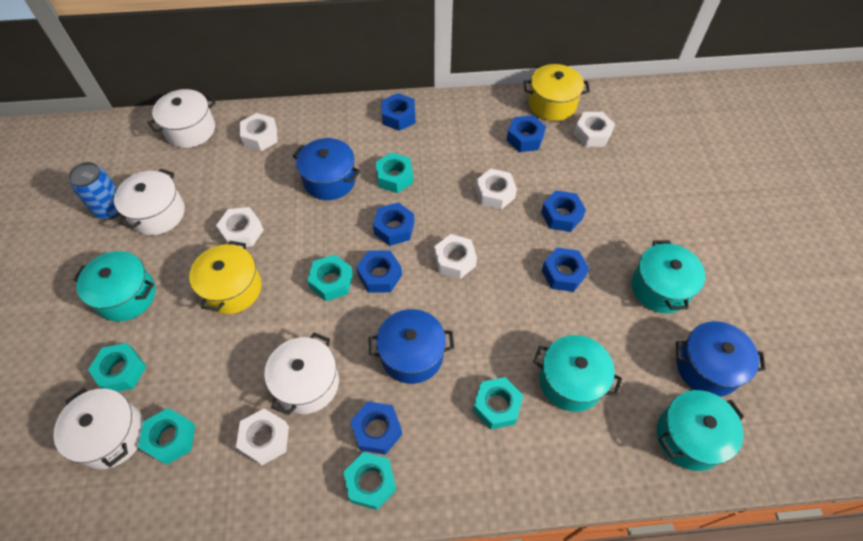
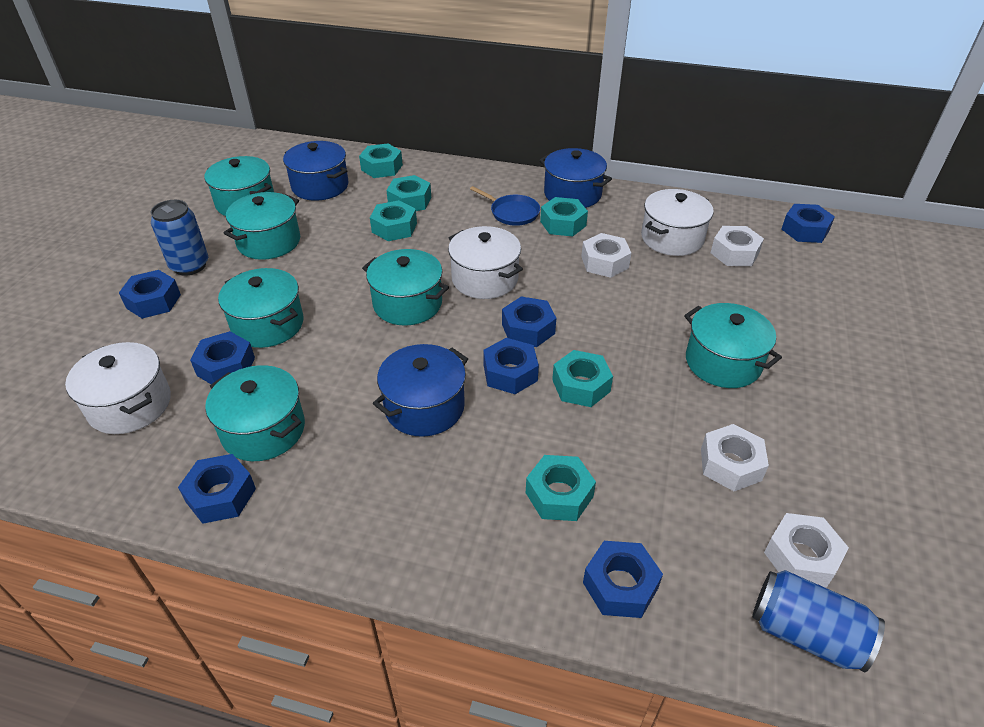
blue can: [68,162,120,220] = 1 -> [151,200,208,276] [752,570,885,672] = 2
blue pan: none = 0 -> [470,186,540,226] = 1
turquoise pot: [73,251,155,321] [533,335,622,412] [631,240,705,313] [657,390,744,471] = 4 -> [204,156,274,216] [205,365,305,461] [218,268,304,348] [224,192,300,260] [362,249,449,326] [684,303,782,388] = 6
white nut: [216,207,264,247] [236,408,289,465] [240,113,278,151] [434,234,477,279] [476,169,517,210] [573,112,615,147] = 6 -> [581,233,631,278] [701,424,769,491] [711,226,764,266] [764,513,849,588] = 4
white pot: [53,388,144,469] [114,169,185,235] [148,89,216,148] [264,333,339,415] = 4 -> [65,342,171,434] [448,226,523,299] [641,189,714,256] = 3
yellow pot: [189,241,261,314] [524,64,590,121] = 2 -> none = 0

